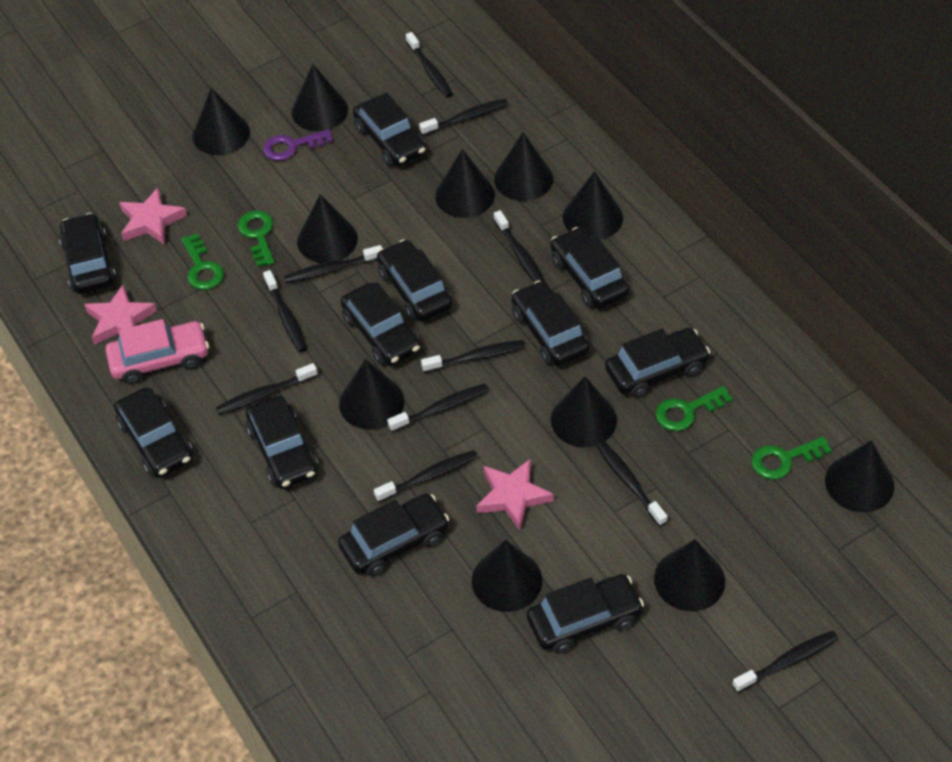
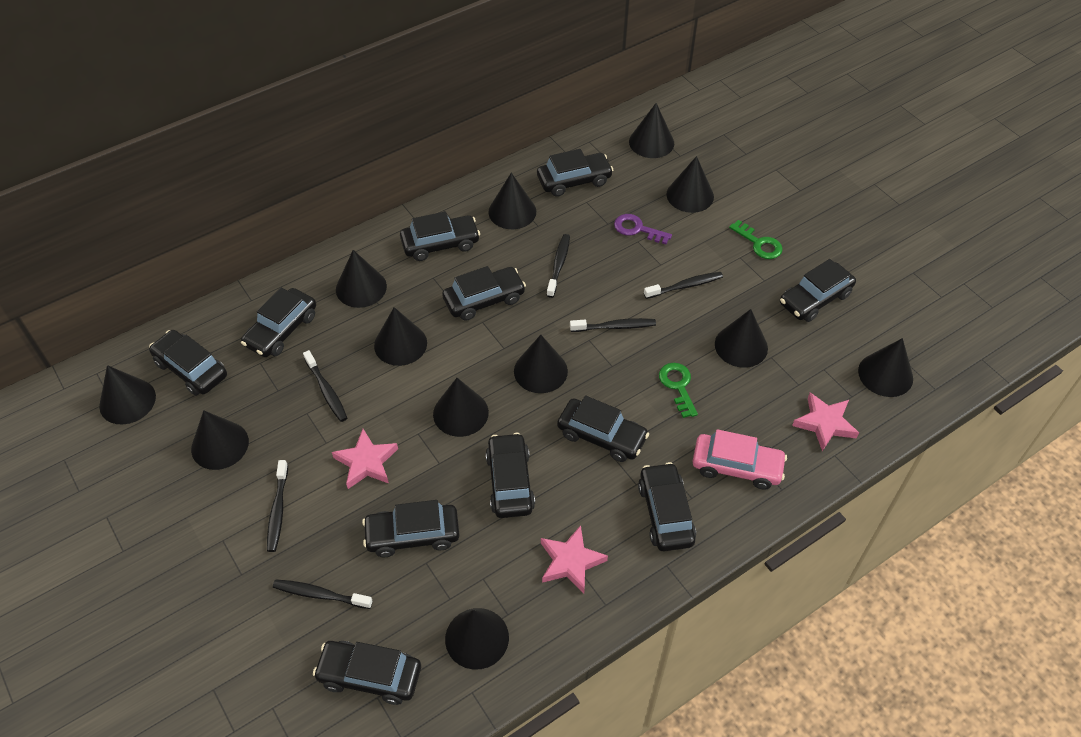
black cone: [193,88,250,155] [291,64,348,131] [297,194,358,263] [339,359,405,430] [435,149,495,218] [472,540,542,612] [494,132,553,201] [551,376,617,447] [563,171,623,240] [654,539,725,611] [825,440,894,512] = 11 -> [99,365,156,425] [191,410,249,470] [336,250,387,308] [374,307,427,366] [433,378,489,437] [445,608,509,670] [489,173,536,229] [514,335,568,393] [629,103,674,158] [666,156,714,213] [715,309,768,368] [858,338,913,397] = 12
black toothbrush: [216,363,318,415] [263,270,307,352] [284,245,382,283] [374,450,478,502] [387,384,489,432] [406,32,453,98] [419,98,508,136] [421,340,525,373] [494,210,546,283] [597,441,667,526] [732,631,838,693] = 11 -> [267,460,288,552] [273,579,373,609] [303,350,347,422] [546,234,570,298] [570,318,656,332] [644,272,723,299] = 6
green key: [181,234,224,290] [238,210,275,267] [656,386,732,431] [752,436,832,479] = 4 -> [659,363,698,418] [729,220,783,259] = 2

